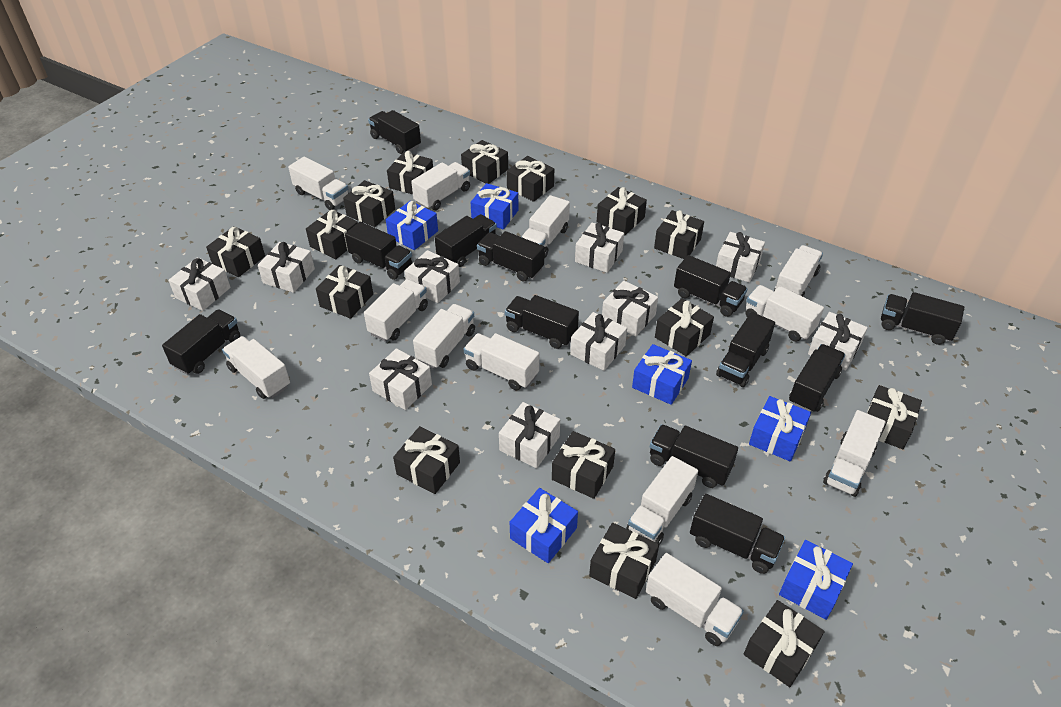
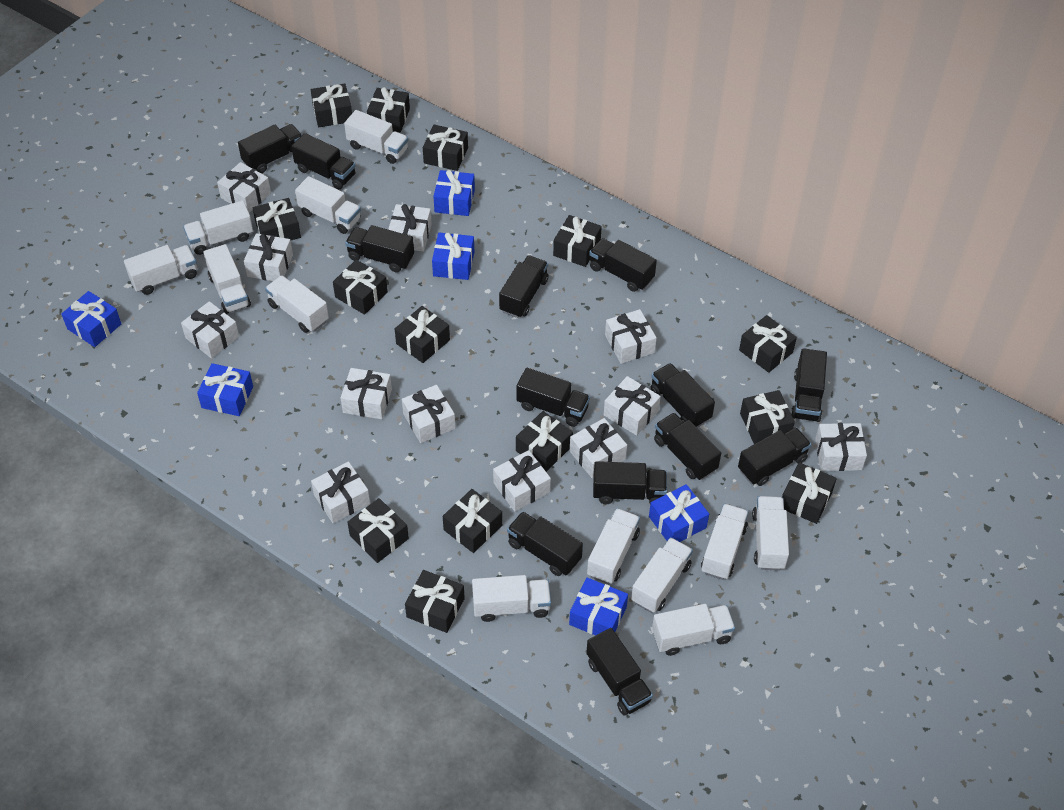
black gift: [206,226,265,277] [306,209,358,259] [316,265,373,319] [343,180,395,227] [387,151,433,195] [393,426,460,494] [461,140,508,184] [507,156,554,202] [552,431,615,499] [589,523,659,599] [597,187,647,236] [654,210,704,259] [655,298,714,356] [744,600,824,687] [867,385,922,449] = 15 -> [253,198,301,240] [311,83,352,127] [333,260,388,315] [347,498,409,563] [367,87,410,133] [395,306,450,363] [405,570,465,633] [423,125,468,171] [443,489,502,553] [516,411,573,472] [553,215,602,267] [739,315,797,373] [740,390,795,444] [782,462,837,524] = 14
black truck: [162,309,240,375] [345,222,412,280] [368,110,421,154] [435,214,497,267] [477,231,544,282] [505,295,579,349] [650,424,738,488] [674,255,748,317] [690,494,785,574] [716,312,775,387] [789,344,845,412] [881,292,964,345] = 12 -> [238,124,302,173] [291,133,356,189] [345,225,414,273] [499,255,549,318] [507,511,583,576] [516,368,590,427] [586,628,653,715] [589,238,657,292] [593,461,667,504] [651,363,715,428] [654,413,721,480] [738,427,811,486] [791,348,827,422] = 13
white gift: [168,257,231,311] [258,242,315,293] [369,348,432,410] [405,250,460,303] [499,402,560,468] [570,312,627,371] [575,223,624,273] [602,281,658,337] [716,232,765,283] [808,312,868,371] = 10 -> [181,301,239,359] [217,162,271,213] [244,233,293,281] [311,462,370,523] [340,368,392,419] [388,204,432,252] [402,385,455,443] [493,450,551,511] [570,418,627,478] [604,376,661,436] [605,309,657,364] [815,423,867,471] = 12

